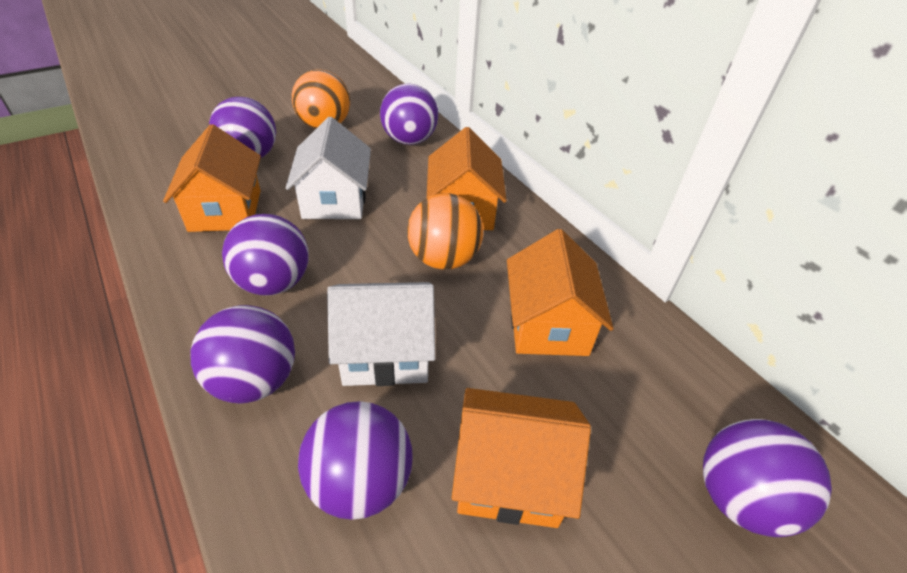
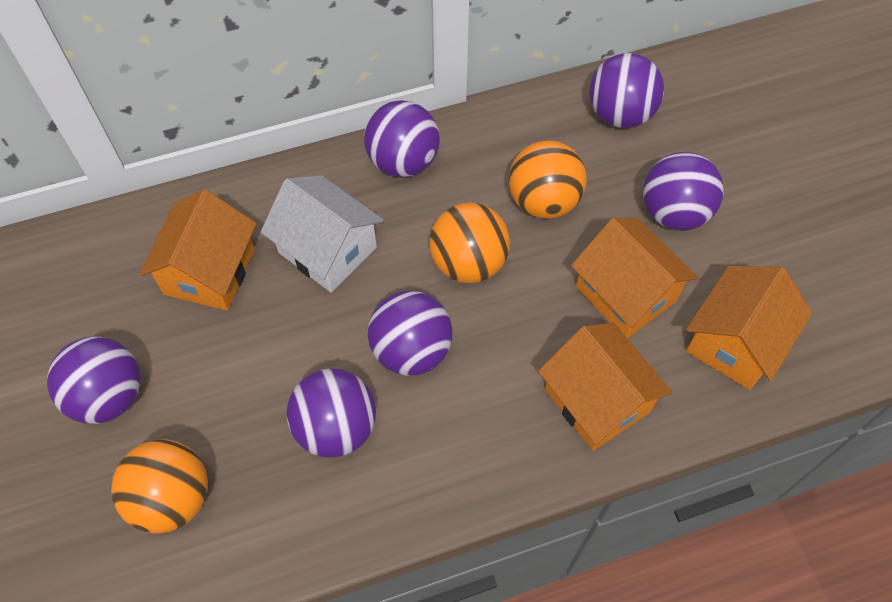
orange ball: [292,69,350,129] [407,193,484,270] = 2 -> [111,439,208,534] [429,203,510,283] [509,141,587,219] = 3
white house: [286,117,371,219] [327,282,435,386] = 2 -> [261,175,384,293] = 1

